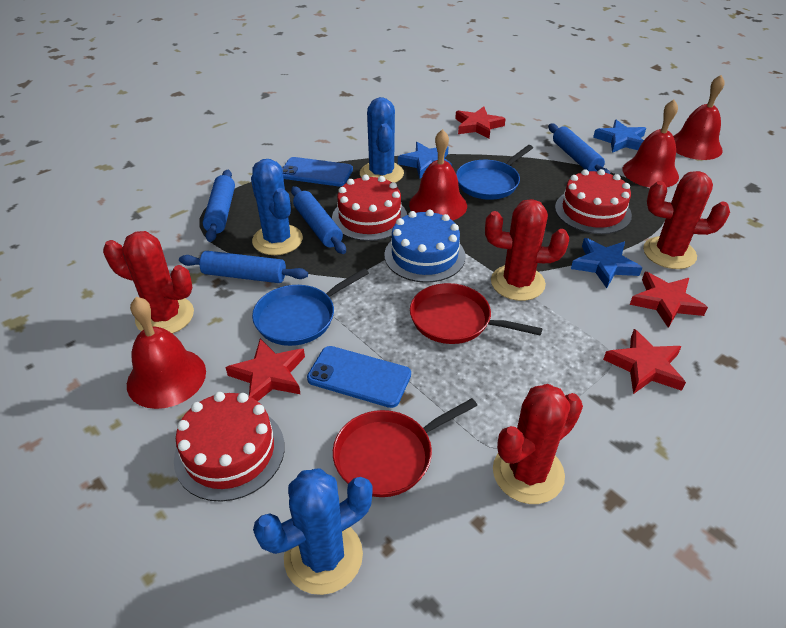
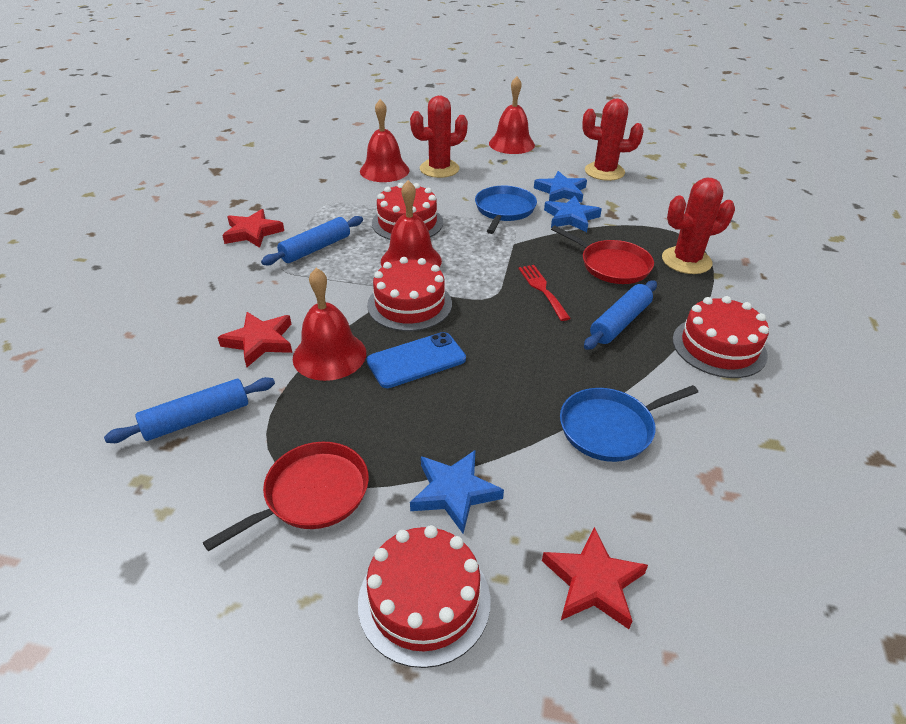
blue cactus: [251,159,303,255] [253,468,373,595] [360,97,404,183] = 3 -> none = 0
blue cake: [384,210,466,283] = 1 -> none = 0
blue phone: [282,157,353,187] [307,346,411,408] = 2 -> [367,332,466,388] = 1
blue rolling pin: [179,251,308,283] [203,170,235,242] [291,186,346,254] [548,124,610,174] = 4 -> [104,377,275,443] [261,216,363,265] [584,281,657,350] = 3
red cactus: [103,231,194,334] [485,199,569,301] [493,384,583,504] [643,171,730,269] = 4 -> [410,96,468,178] [582,98,644,181] [662,177,735,274] = 3
red cake: [174,392,285,502] [332,174,407,241] [555,169,632,234] = 3 -> [358,525,491,668] [367,257,452,331] [372,183,443,240] [673,296,769,378] = 4
red fork: none = 0 -> [518,265,570,321] = 1
red star: [225,339,305,401] [455,107,506,139] [603,329,686,394] [630,272,708,328] = 4 -> [218,312,292,367] [222,209,284,248] [542,527,648,629] = 3

